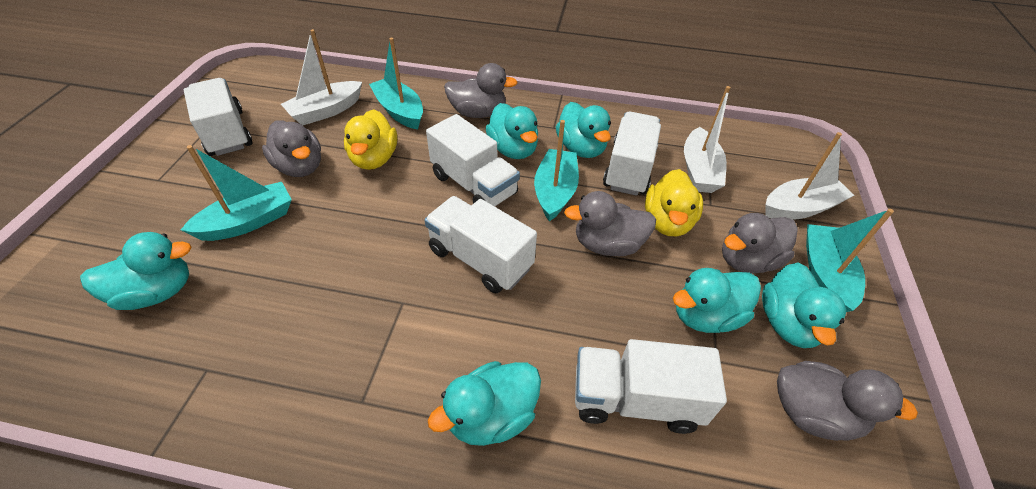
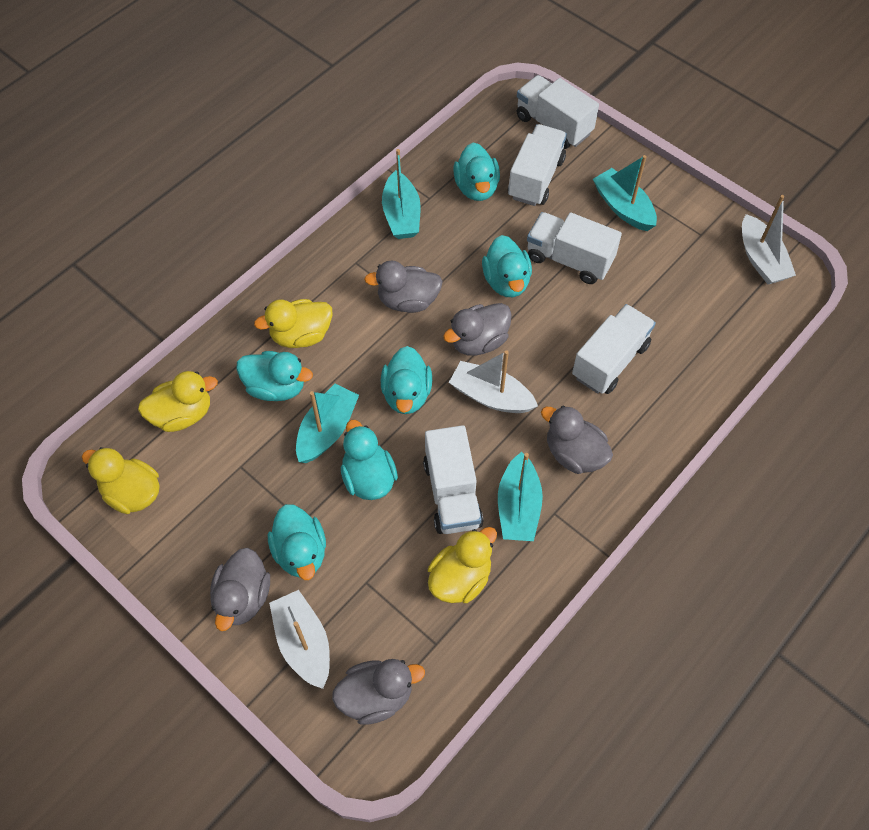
yellow duck: [344,109,397,170] [645,169,703,236] = 2 -> [82,447,159,514] [138,371,218,432] [254,299,333,348] [428,527,497,603] = 4

